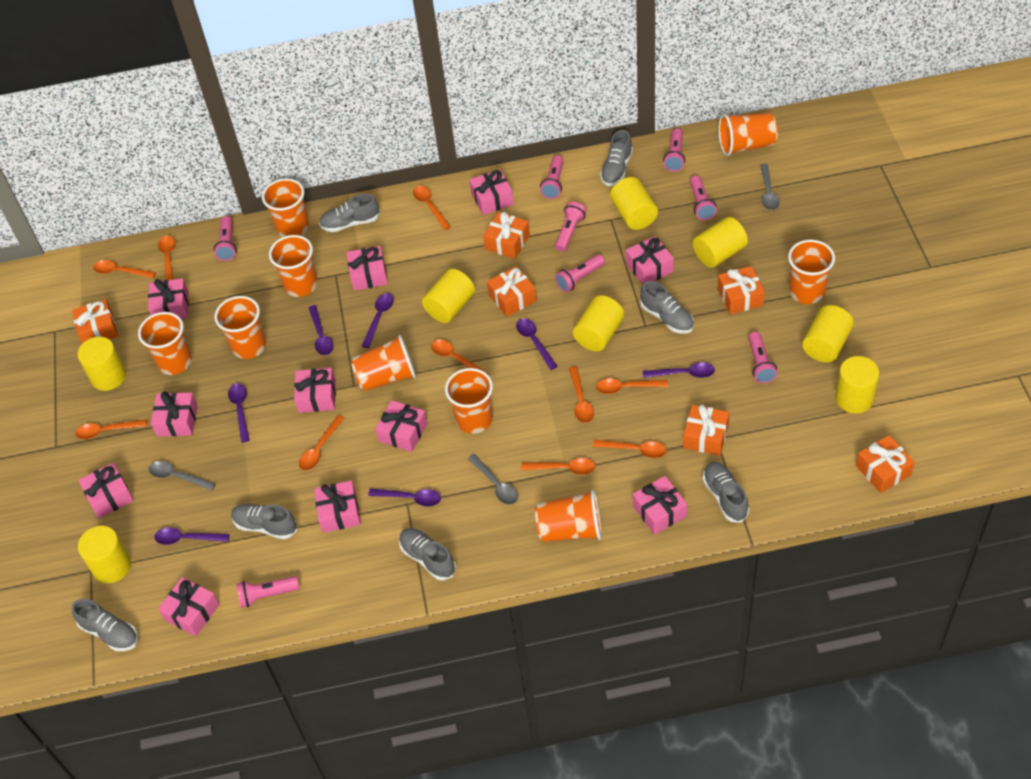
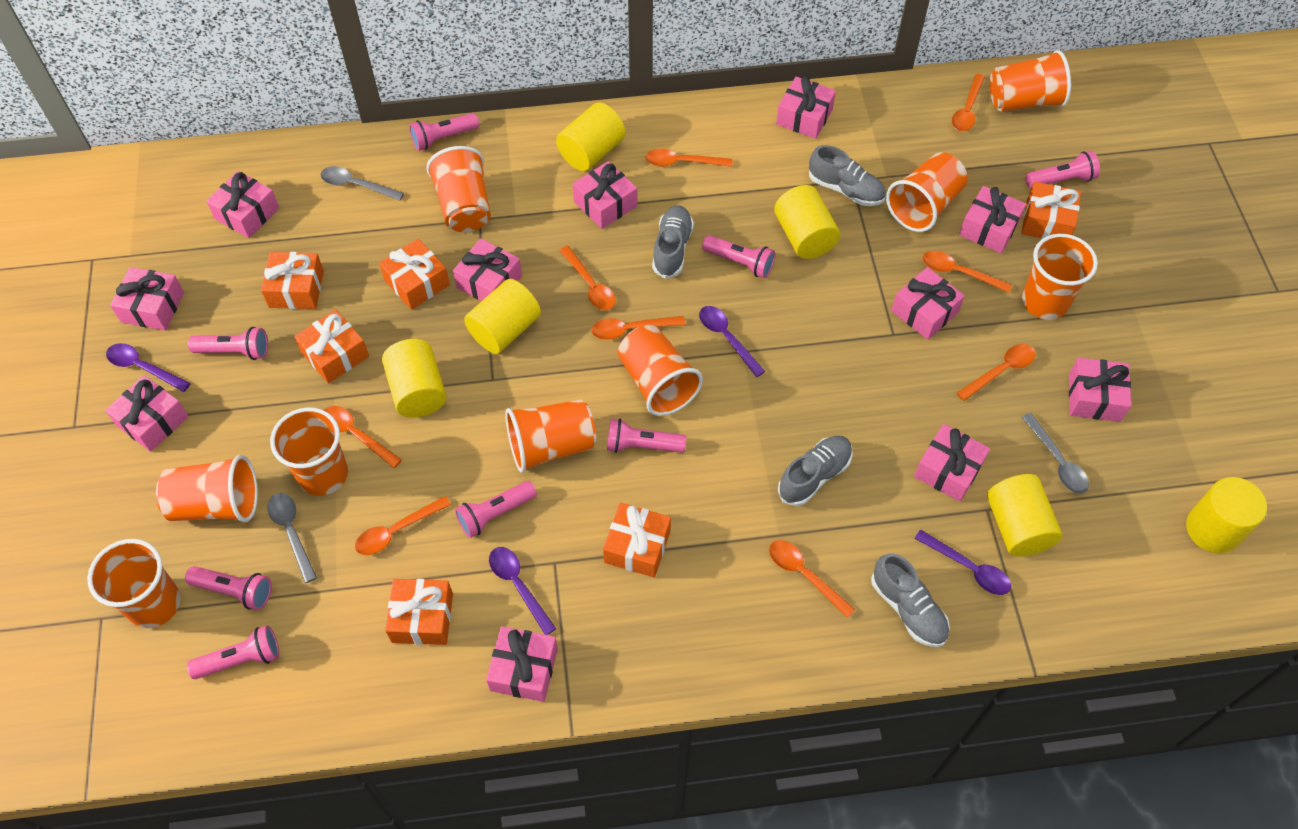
grey shoe: [72,599,138,652] [231,504,297,539] [319,194,380,232] [399,528,456,581] [600,130,633,186] [640,281,694,334] [703,462,749,523] = 7 -> [652,205,694,279] [778,436,852,506] [809,145,886,206] [871,553,950,647] = 4
orange spoon: [75,420,147,439] [93,260,156,278] [158,235,175,280] [299,415,345,470] [413,186,451,230] [431,339,489,375] [521,458,596,475] [569,367,594,423] [593,440,667,458] [596,378,668,394] = 10 -> [324,406,402,468] [355,496,451,555] [559,246,616,310] [592,316,686,340] [645,148,732,167] [769,540,855,618] [922,251,1012,293] [952,74,985,132] [957,344,1036,401] = 9
purple spoon: [154,527,230,545] [228,383,250,443] [309,305,334,355] [362,293,394,348] [368,488,441,506] [516,318,558,370] [643,362,715,378] = 7 -> [106,343,191,392] [489,547,556,635] [699,306,765,377] [914,530,1011,595] = 4
yellow cylinder: [77,337,126,391] [78,526,131,583] [422,269,475,323] [573,295,624,352] [610,177,658,230] [693,217,748,268] [802,305,854,362] [835,356,879,413] = 8 -> [382,339,447,418] [464,279,541,354] [556,102,625,171] [774,185,840,259] [987,474,1062,557] [1186,477,1267,553] = 6

